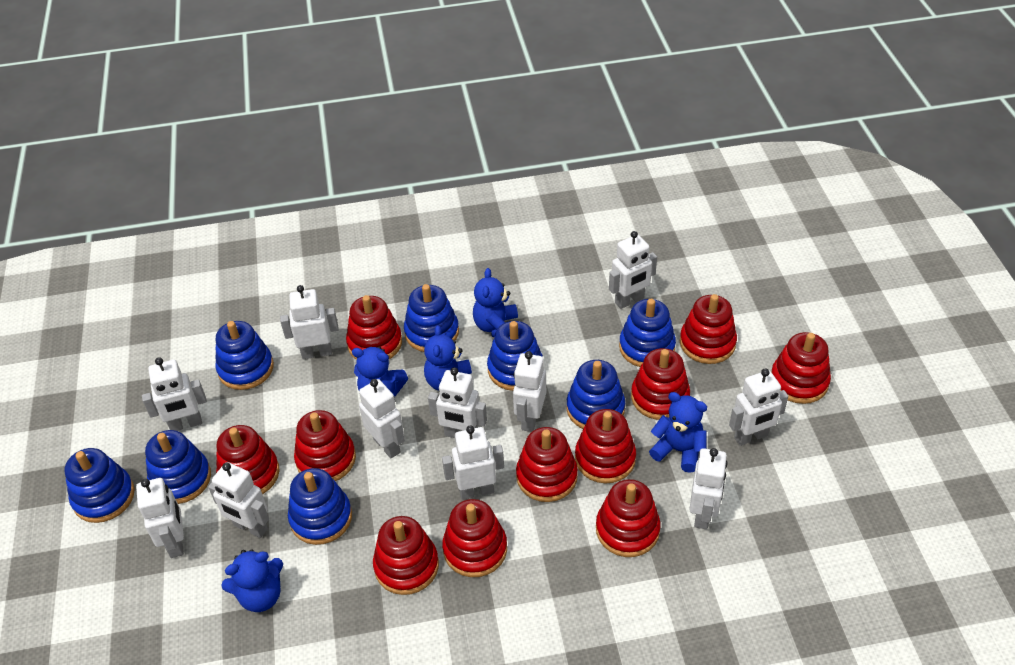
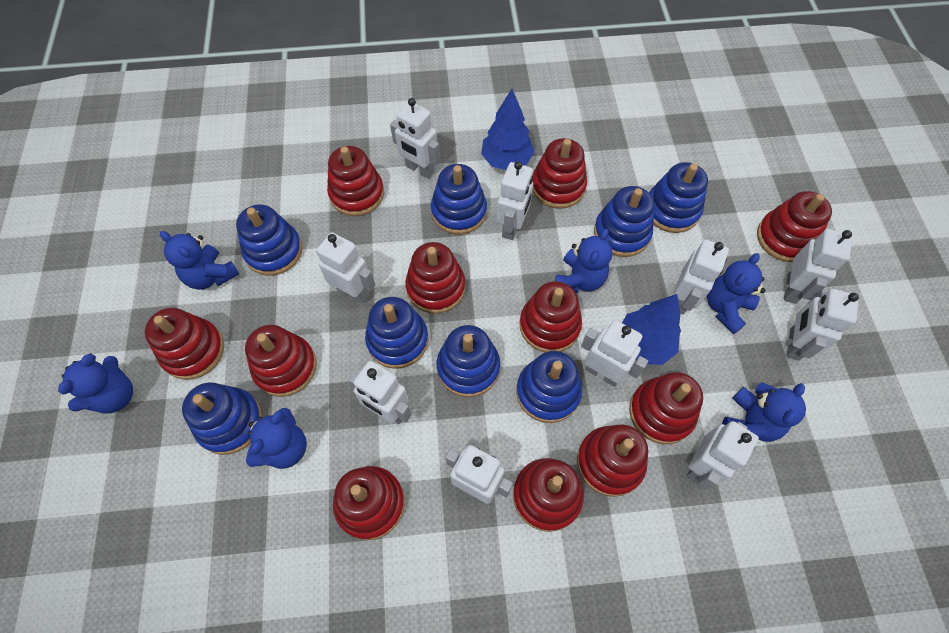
blue teddy bear: [221,549,283,612] [352,346,408,396] [424,325,472,390] [473,268,518,337] [649,392,707,473] = 5 -> [58,353,133,413] [160,231,239,290] [246,408,307,469] [555,228,612,293] [707,253,765,334] [722,383,806,442] = 6
blue tree: none = 0 -> [481,89,535,170] [622,294,681,365] = 2
white robot: [136,478,184,558] [142,357,207,431] [208,462,269,538] [280,285,339,359] [359,379,405,458] [428,367,487,438] [442,425,504,500] [513,351,546,432] [609,231,657,309] [689,448,727,529] [729,368,788,446] = 11 -> [316,232,375,304] [348,361,411,424] [390,98,440,179] [445,445,513,504] [496,161,533,240] [581,320,648,387] [673,240,729,314] [686,421,759,490] [784,229,852,304] [787,289,859,361] = 10

